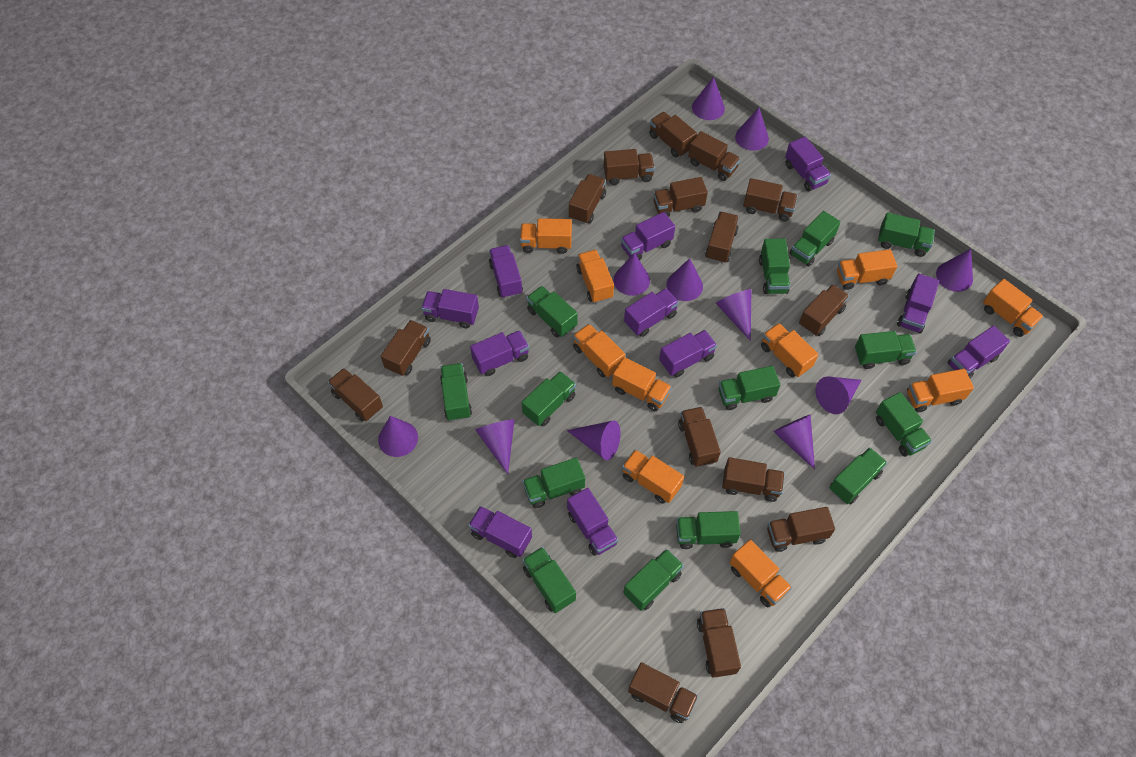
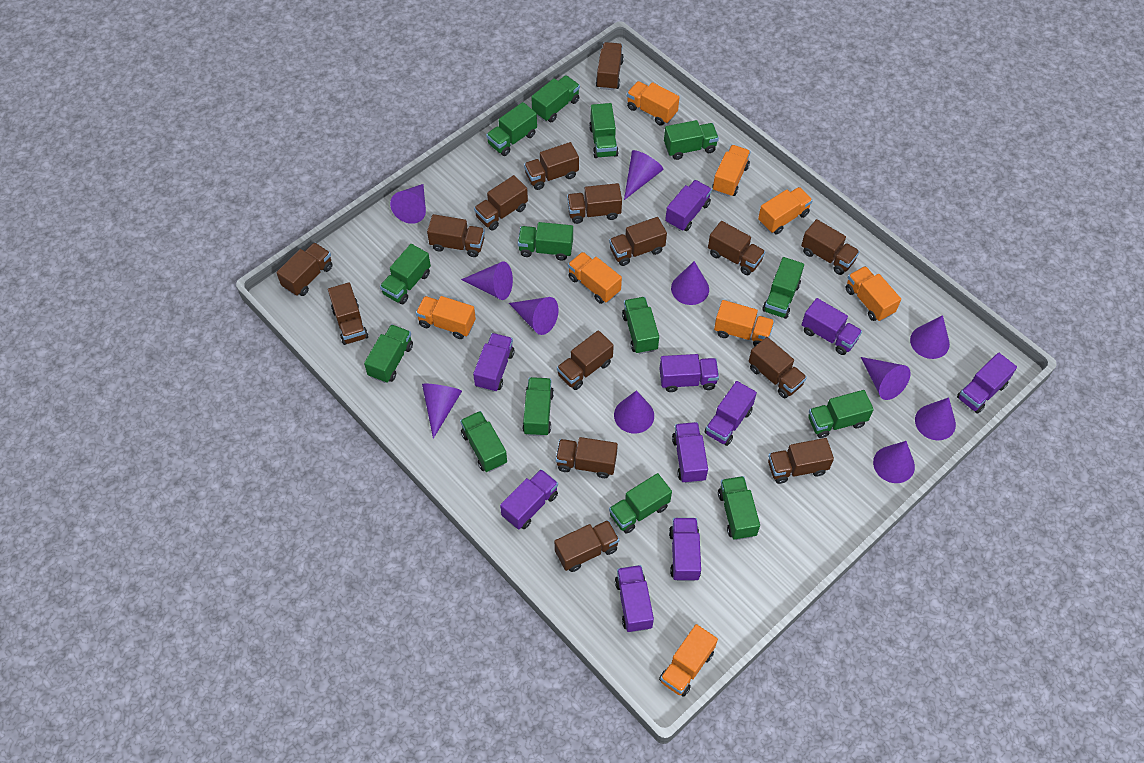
orange truck: [520,218,572,254] [573,324,625,378] [576,250,614,303] [612,357,672,411] [622,449,684,504] [729,540,792,607] [761,323,818,377] [837,249,897,290] [907,369,974,412] [983,279,1044,337] = 10 -> [416,296,476,339] [568,252,622,304] [627,81,680,126] [659,624,718,697] [712,145,751,197] [714,300,774,346] [758,187,813,235] [845,266,901,321] = 8
purple truck: [421,289,479,328] [468,506,532,558] [470,330,529,376] [489,245,523,298] [567,488,618,556] [621,212,675,260] [624,288,679,337] [659,330,717,378] [785,137,831,191] [897,273,939,333] [948,326,1010,378] = 11 -> [473,333,514,392] [500,469,558,529] [615,565,654,632] [659,354,719,392] [665,180,712,231] [669,518,701,581] [672,422,708,483] [705,381,757,446] [802,298,862,355] [957,353,1017,414] = 10

